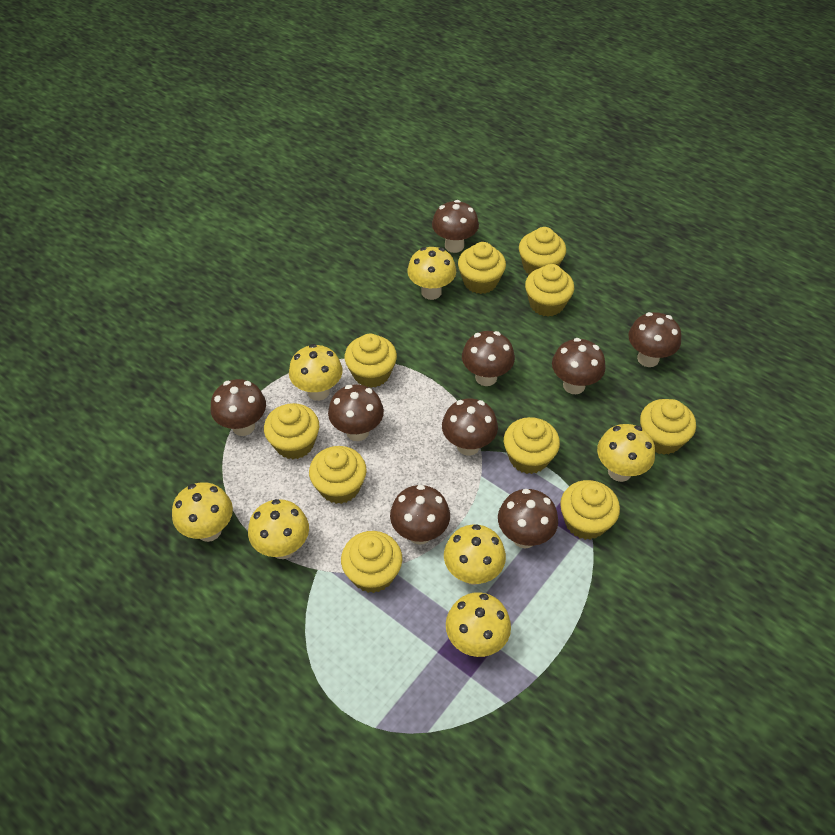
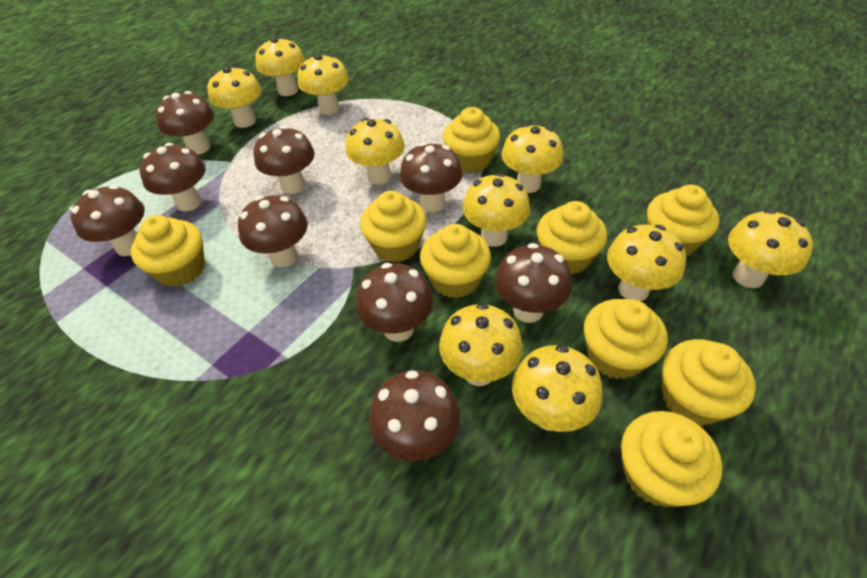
yellow cupcake: [264,403,319,459] [309,446,367,504] [341,531,402,593] [345,334,397,388] [458,242,506,294] [504,417,560,474] [519,227,566,275] [525,264,574,317] [560,480,620,540] [640,399,696,455] = 10 -> [131,215,205,287] [360,190,426,263] [420,224,491,298] [443,107,500,173] [537,201,607,275] [584,299,668,379] [621,411,722,507] [647,185,719,256] [662,339,756,426] = 9
yellow mushroom: [172,482,233,542] [248,499,309,559] [289,344,343,401] [407,247,456,300] [444,524,506,585] [446,592,511,657] [597,424,655,482] = 7 -> [207,66,262,128] [255,37,305,96] [298,54,349,115] [346,118,405,185] [439,303,523,386] [463,173,530,247] [501,124,563,193] [512,345,602,432] [607,224,686,301] [728,209,813,288] = 10

